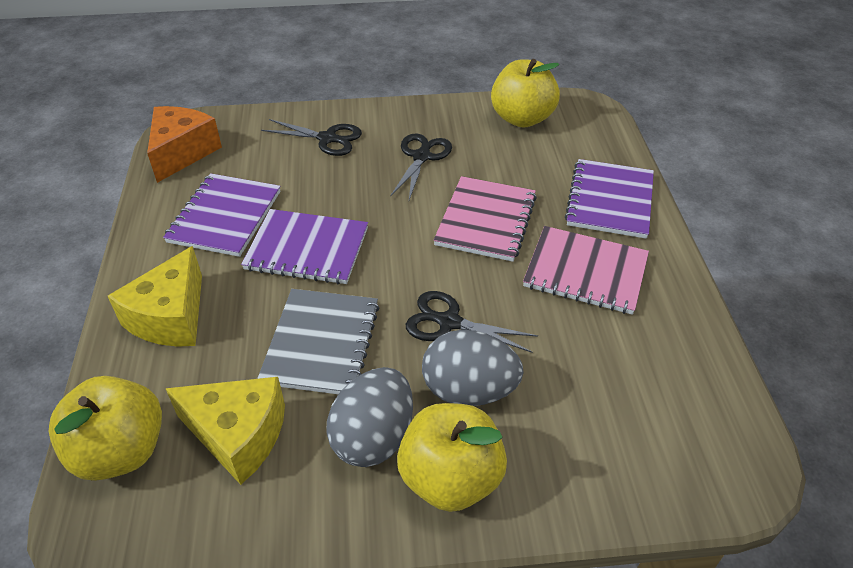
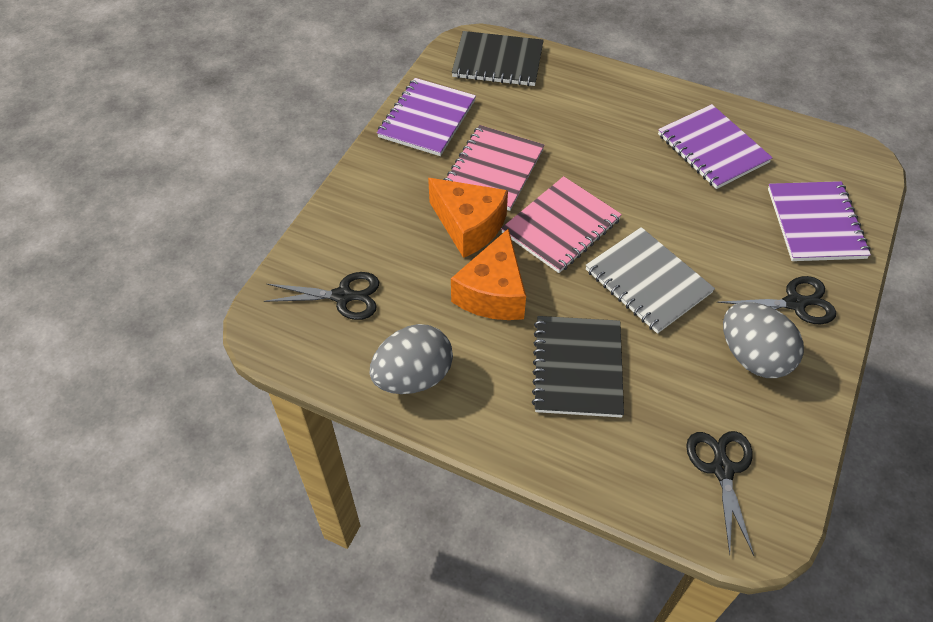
black notebook: none = 0 -> [452,31,544,86] [532,316,624,417] = 2
orange cheese: [147,106,222,183] = 1 -> [428,178,508,258] [451,228,526,320] = 2
yellow apple: [49,376,162,481] [397,403,507,512] [491,59,560,128] = 3 -> none = 0
yellow cheese: [108,246,202,347] [165,377,285,485] = 2 -> none = 0

